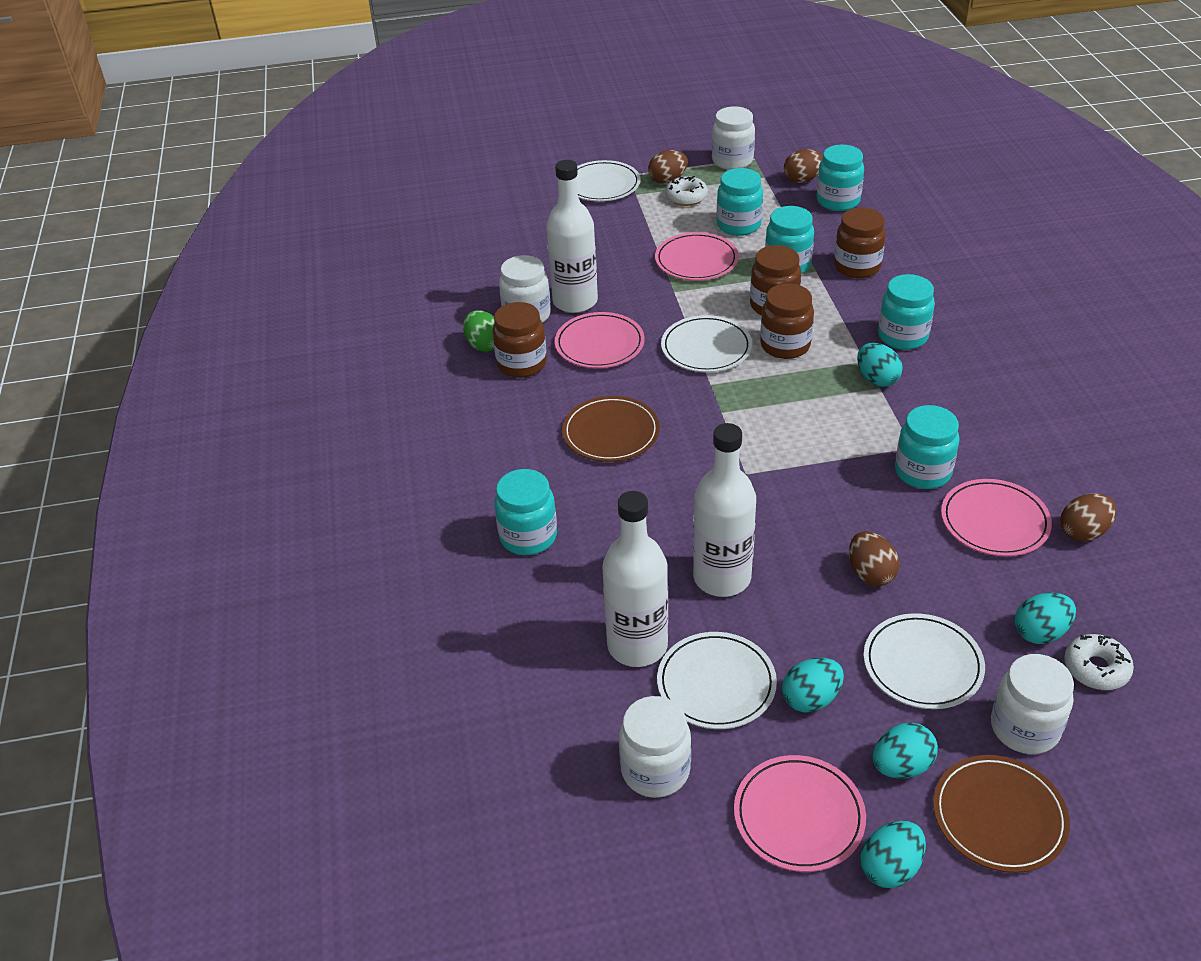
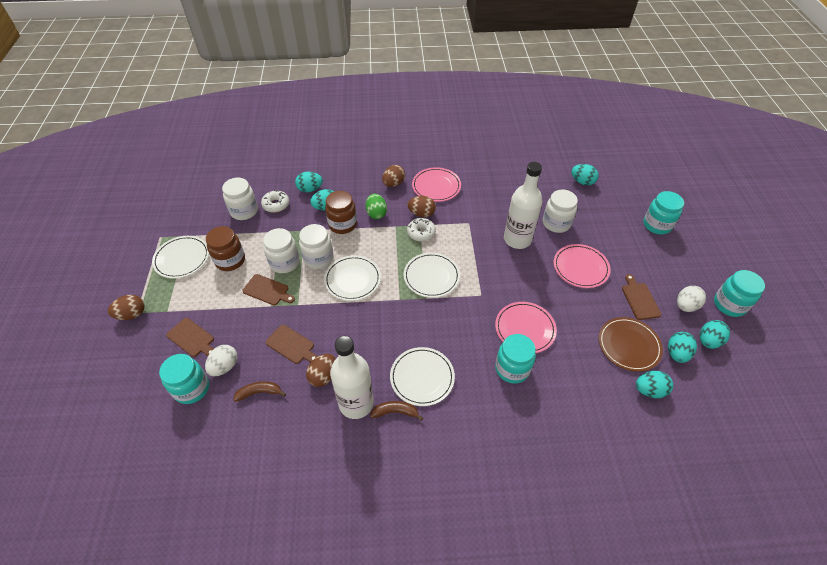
brown banana: none = 0 -> [233,381,286,402] [370,401,423,421] = 2
brown cutting board: none = 0 -> [166,318,214,357] [242,274,295,305] [266,325,318,364] [622,274,661,320] = 4
brown jar: [493,302,547,378] [750,245,801,315] [760,283,814,359] [834,207,886,278] = 4 -> [206,226,245,271] [325,191,357,234] = 2
brown plate: [562,396,660,462] [933,755,1070,873] = 2 -> [599,317,663,372] = 1
pink plate: [555,312,645,368] [655,232,739,281] [734,755,866,872] [941,479,1052,556] = 4 -> [412,167,461,202] [495,302,557,353] [554,244,611,288] = 3
turquoise egg: [782,658,844,712] [857,343,903,387] [860,821,926,888] [873,722,938,779] [1015,592,1076,644] = 5 -> [295,172,323,192] [310,189,334,211] [571,164,599,185] [636,371,673,398] [668,332,697,363] [700,320,730,349] = 6
turquoise jar: [494,469,557,555] [717,168,763,236] [765,206,814,274] [817,145,864,211] [878,274,935,350] [895,405,959,489] = 6 -> [159,354,209,404] [495,334,536,383] [643,191,684,234] [714,270,765,317] = 4
white bottle: [546,160,598,313] [602,491,668,667] [693,423,756,597] = 3 -> [330,336,374,419] [504,162,542,249] = 2
white egg: none = 0 -> [205,345,237,376] [677,286,706,312] = 2

